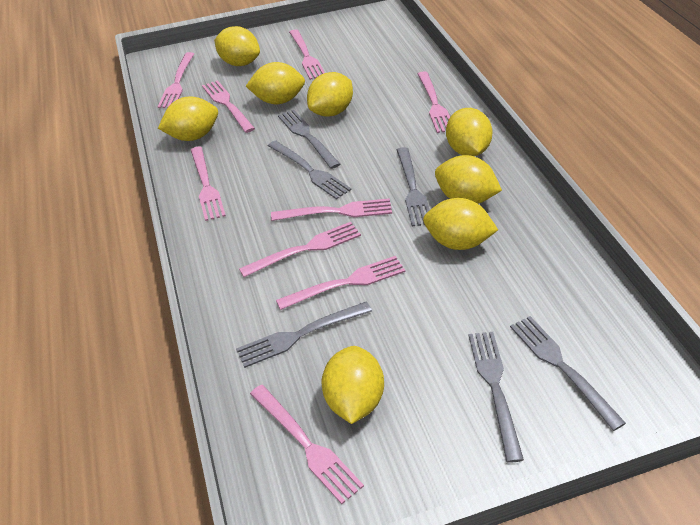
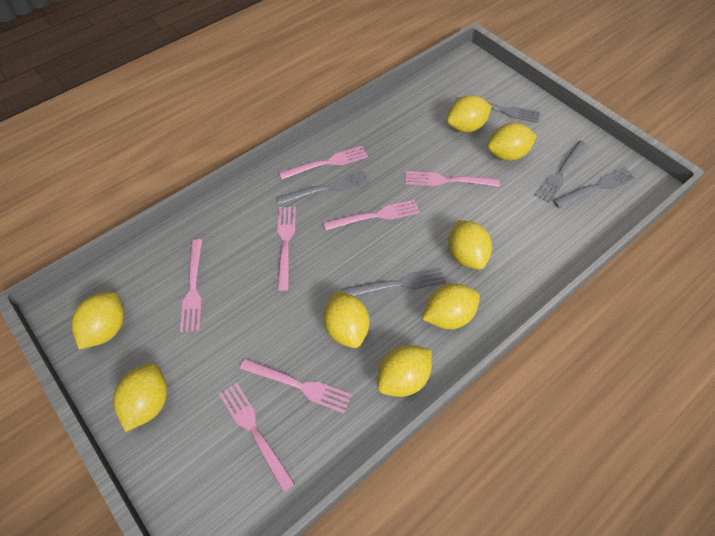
grey fork: [236,301,372,368] [268,140,351,199] [278,110,340,169] [397,147,429,227] [468,332,524,463] [510,316,626,431] = 6 -> [276,171,369,204] [341,267,446,296] [454,97,540,123] [535,141,587,203] [553,167,636,208] = 5
pink fork: [158,52,194,108] [191,147,226,221] [202,80,255,133] [239,222,361,277] [250,385,364,504] [271,198,392,221] [276,256,405,310] [289,30,325,80] [418,71,450,133] = 9 -> [180,239,202,332] [219,382,295,492] [240,358,352,414] [277,207,296,291] [279,146,368,180] [323,200,420,230] [406,171,500,187] = 7

